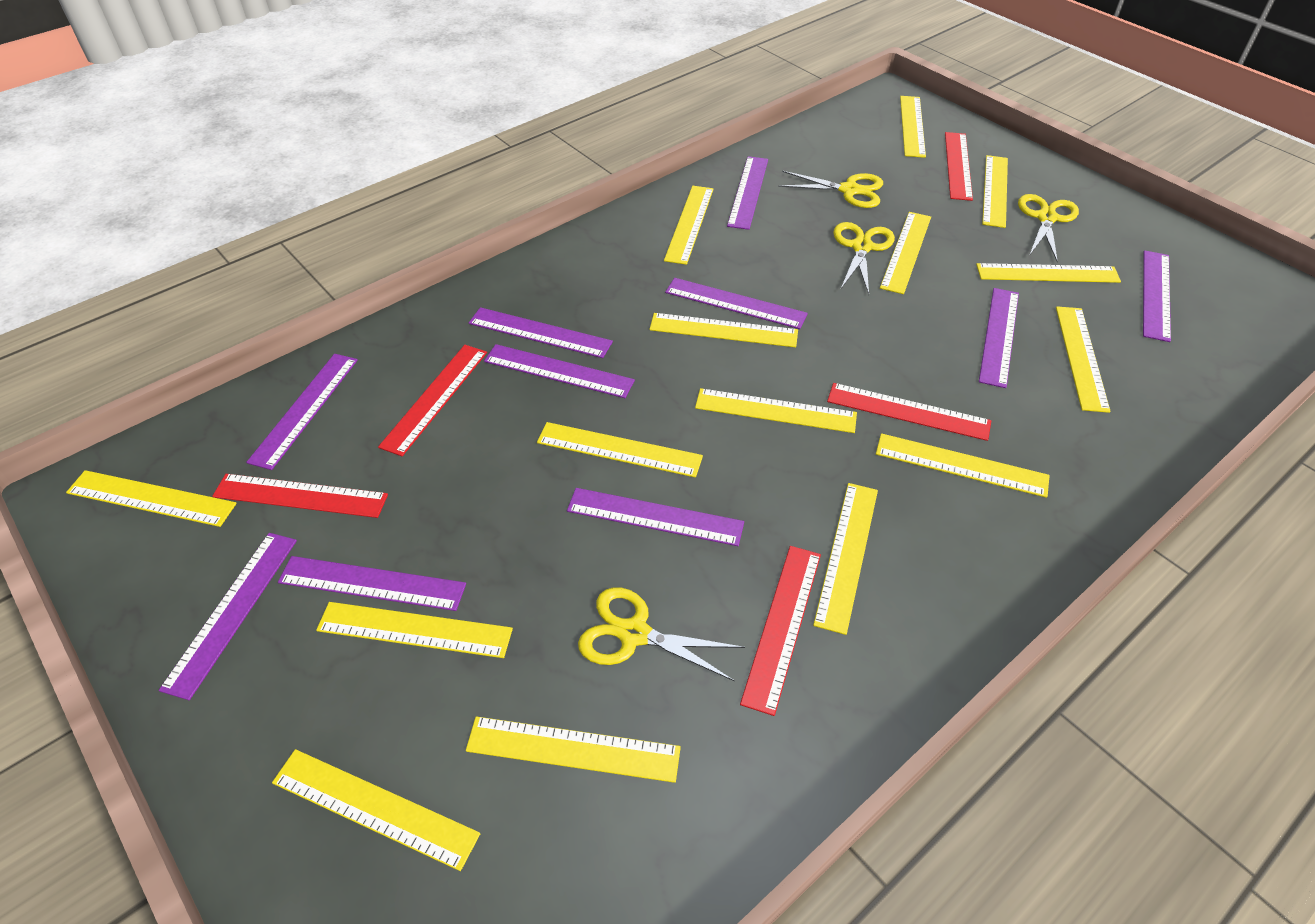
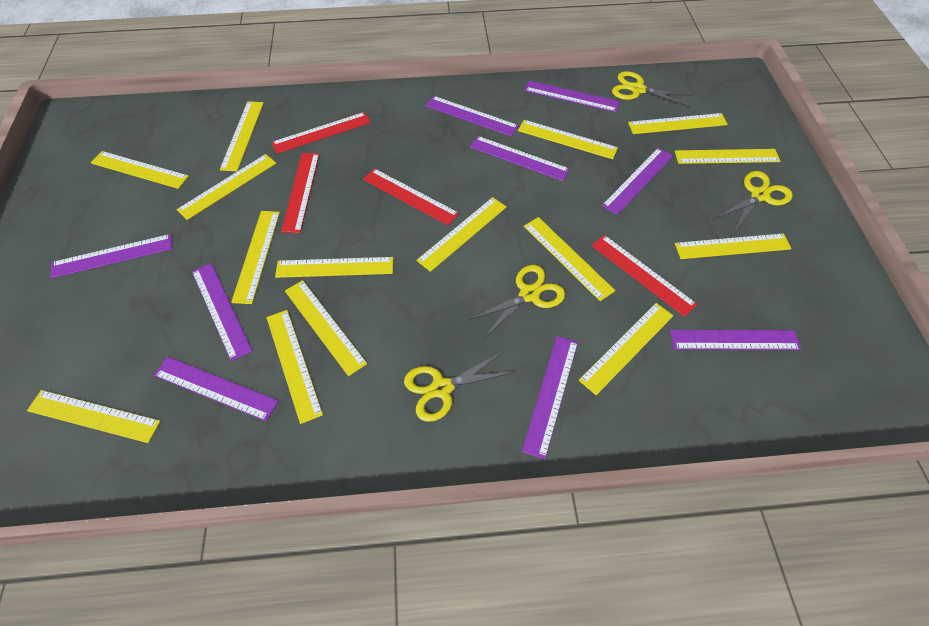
purple ruler: [159,533,297,700] [246,354,358,470] [278,556,466,611] [469,307,613,358] [484,344,635,398] [567,488,744,546] [665,278,808,329] [727,156,768,230] [979,288,1019,388] [1143,250,1171,342] = 10 -> [51,234,172,278] [154,357,278,421] [192,263,252,361] [425,96,519,136] [470,136,570,181] [522,336,578,459] [524,80,620,112] [602,148,673,215] [670,330,801,350] = 9
red ruler: [212,474,388,518] [378,345,487,456] [740,546,821,716] [827,383,991,441] [945,132,973,201] = 5 -> [271,112,371,154] [281,153,320,233] [363,168,459,225] [591,235,697,317] = 4

